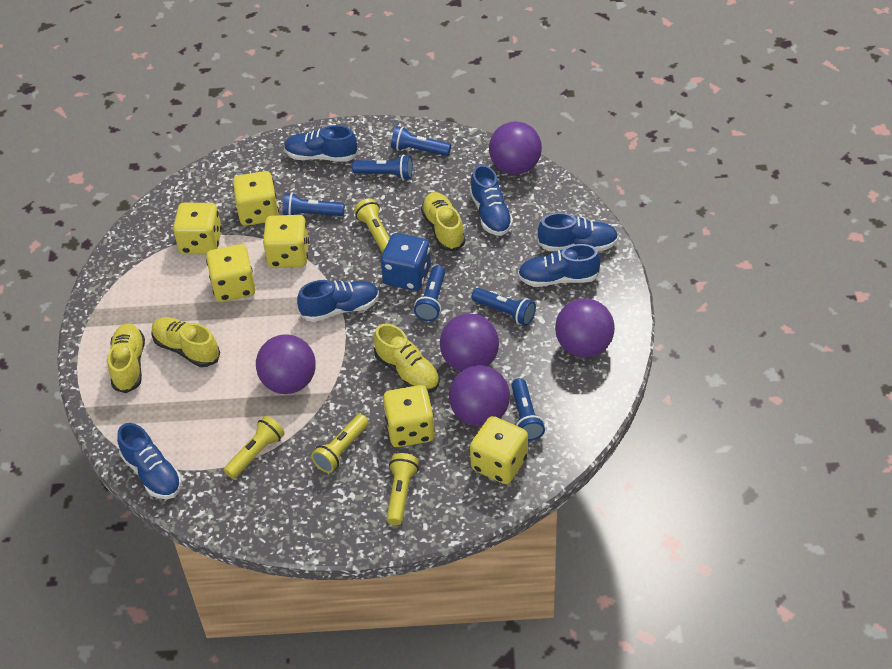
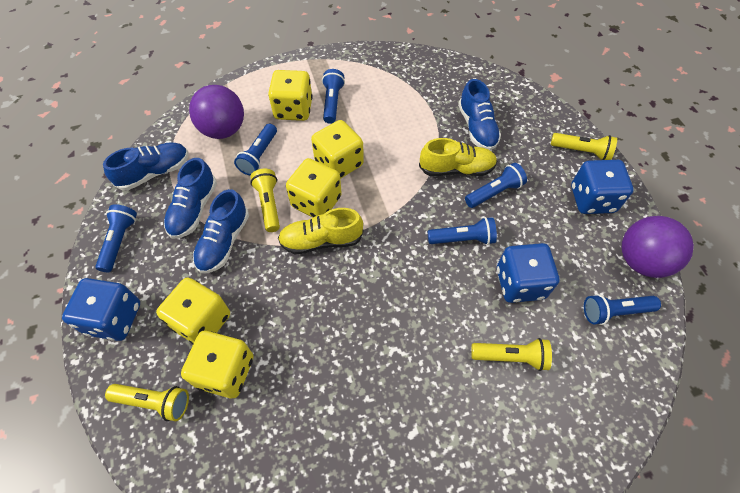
blue dice: [381,233,431,291] = 1 -> [62,278,140,341] [497,243,559,303] [571,160,634,214] = 3
blue shoe: [117,423,182,499] [284,125,358,162] [297,280,379,322] [470,165,513,236] [518,244,601,287] [538,213,619,251] = 6 -> [103,142,189,190] [164,158,217,239] [193,189,249,273] [458,79,501,150] = 4
purple ball: [256,334,316,394] [440,314,499,372] [449,365,510,427] [489,121,542,175] [555,298,615,358] = 5 -> [189,85,244,139] [622,216,694,278] = 2
yellow dice: [173,203,222,254] [206,244,256,302] [233,171,279,226] [263,215,309,268] [383,385,435,447] [470,416,528,484] = 6 -> [156,277,230,344] [181,331,253,398] [268,70,312,121] [286,158,342,217] [311,120,364,179] = 5
yellow shoe: [108,323,145,393] [151,317,220,367] [374,324,440,393] [421,192,465,251] = 4 -> [278,208,363,254] [419,138,497,176] = 2

